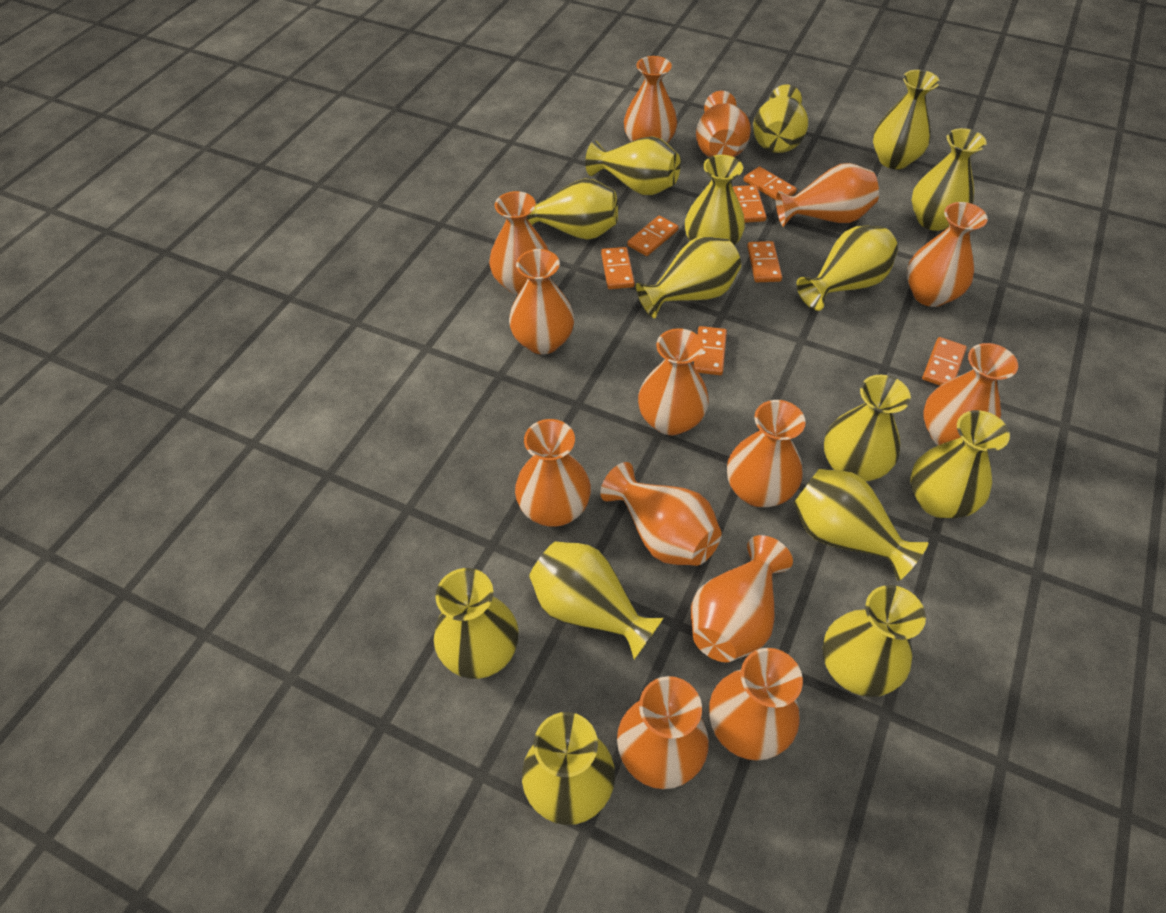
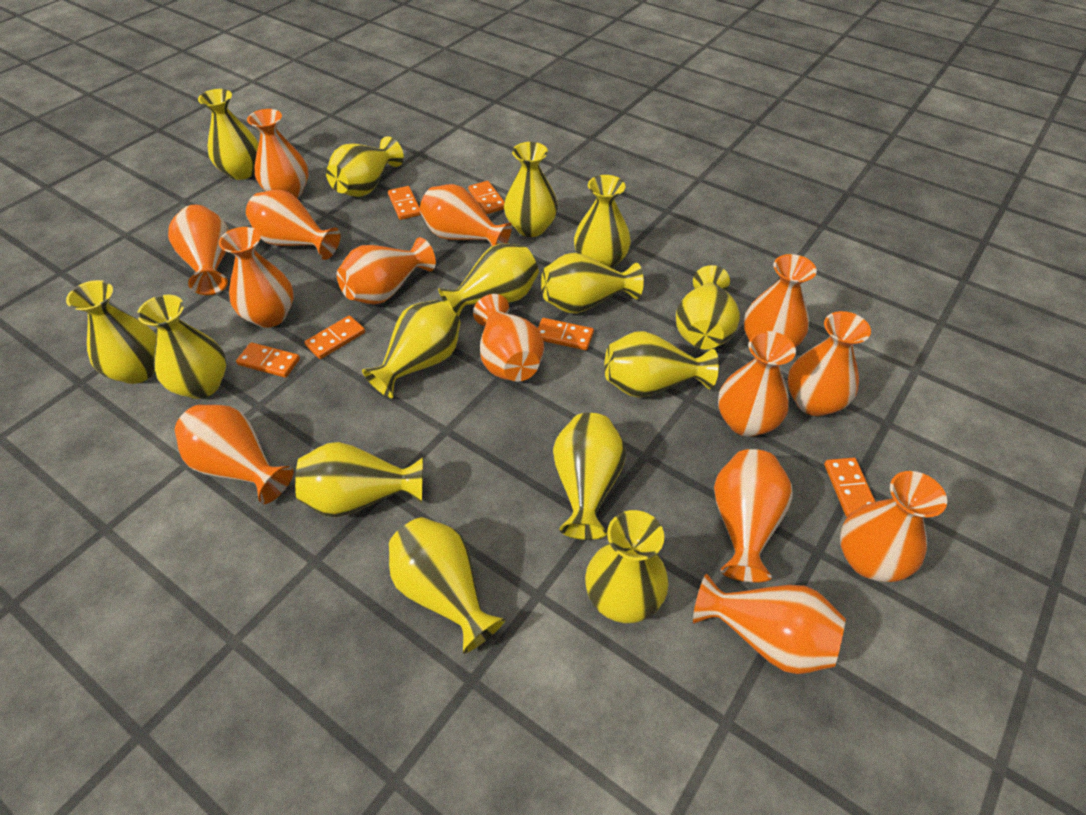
orange domino: [601,247,635,289] [627,216,679,256] [694,326,727,375] [733,185,767,223] [744,166,797,200] [747,241,782,282] [922,337,967,386] = 7 -> [236,342,300,378] [304,315,365,359] [388,186,421,220] [468,181,505,214] [538,318,594,350] [824,458,876,517] = 6

